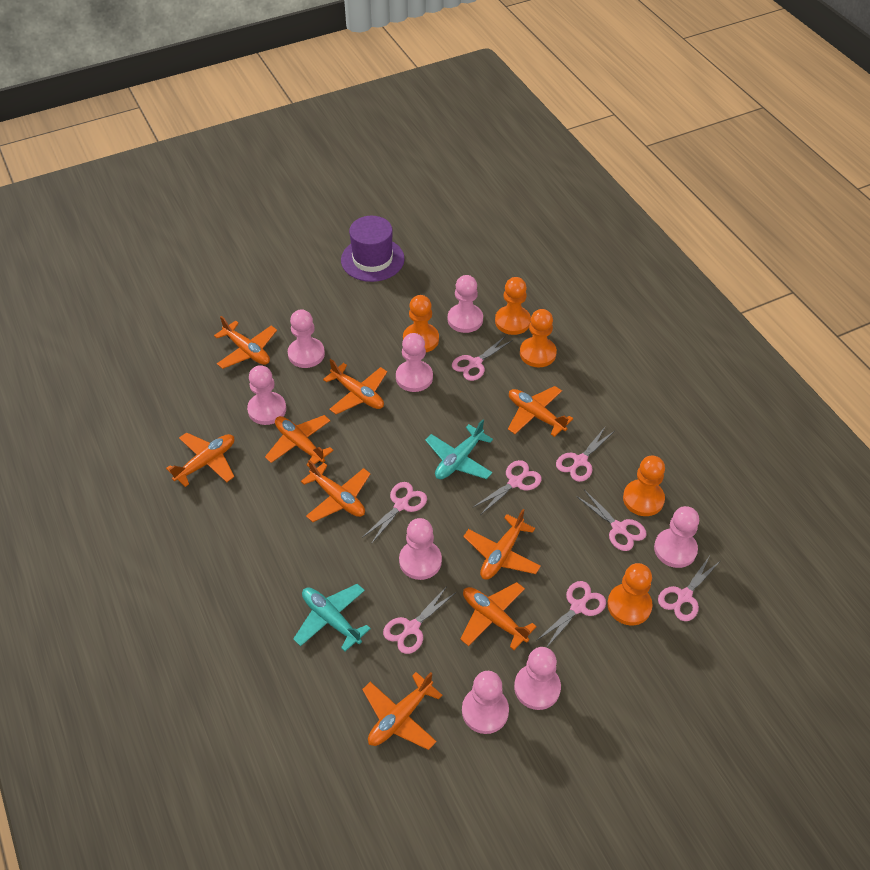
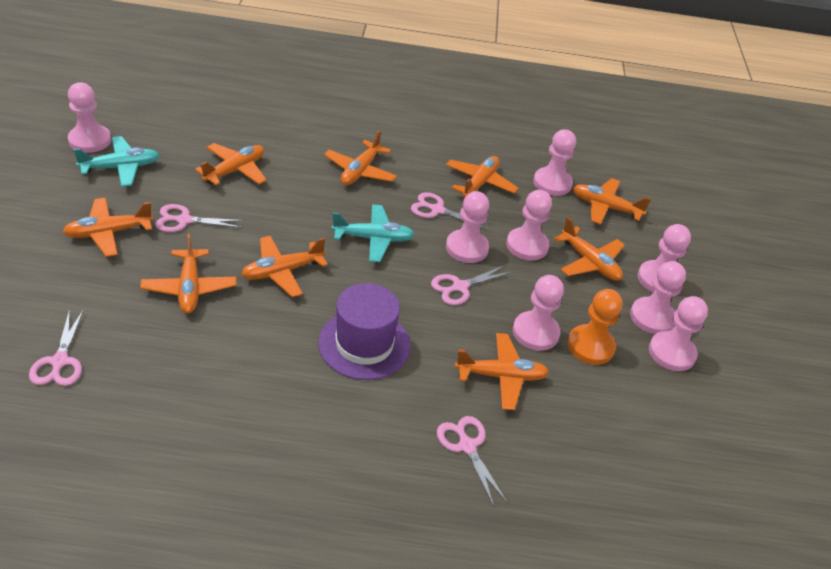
orange pawn: [403,295,439,352] [495,277,531,335] [520,309,557,367] [607,563,653,626] [623,456,665,516] = 5 -> [568,289,622,365] = 1
pink scissors: [362,482,427,544] [383,586,455,654] [452,335,513,381] [473,460,542,514] [536,581,606,648] [556,426,614,482] [576,489,647,551] [658,557,720,621] = 8 -> [29,309,84,386] [155,204,244,232] [411,192,491,230] [431,265,513,305] [437,416,507,507] = 5

